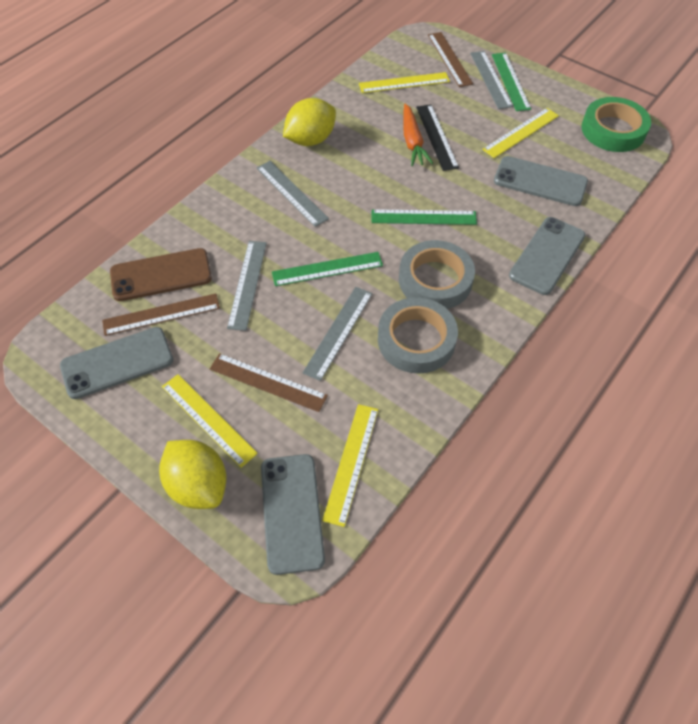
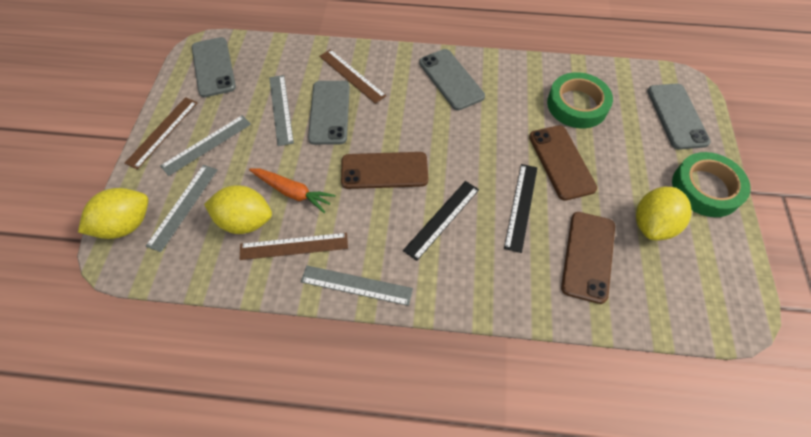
black ruler: [416,104,459,171] = 1 -> [403,181,479,261] [504,164,537,253] = 2
brown phone: [110,248,212,301] = 1 -> [341,152,428,189] [529,125,597,201] [561,212,615,304] = 3
green ruler: [272,252,383,286] [372,209,477,225] [492,53,531,111] = 3 -> none = 0
green tape: [581,97,651,152] = 1 -> [547,72,613,128] [672,152,751,217] = 2
grey tape: [378,297,458,374] [399,240,475,309] = 2 -> none = 0
yellow lemon: [159,440,226,509] [283,98,336,146] = 2 -> [78,188,148,239] [204,185,272,234] [636,187,692,240] = 3
yellow ruler: [162,374,258,468] [322,404,378,527] [359,72,450,93] [482,108,559,158] = 4 -> none = 0

